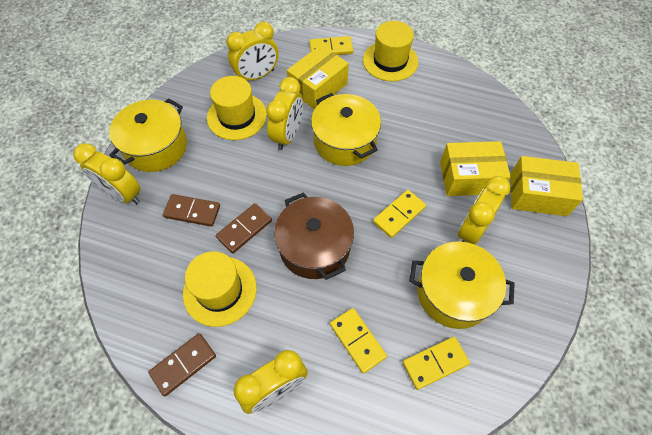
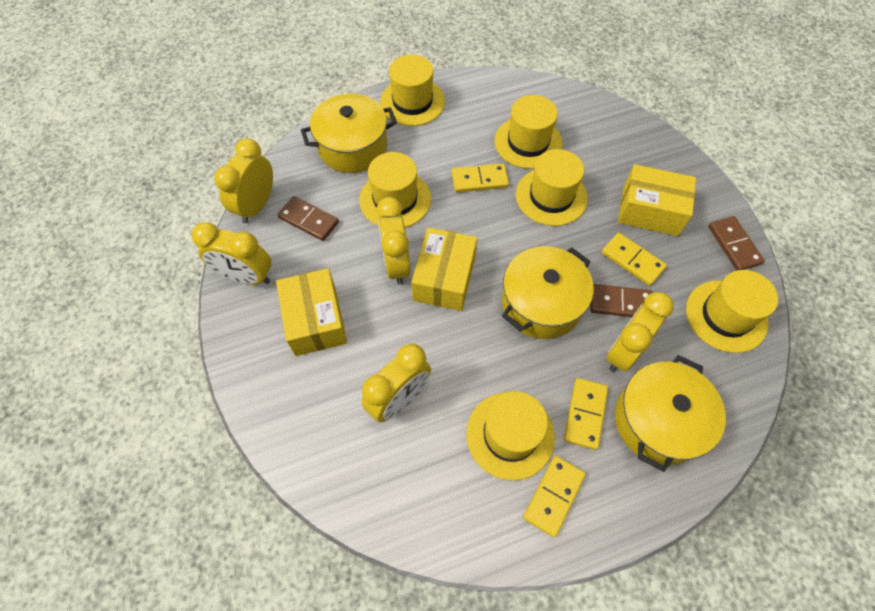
brown pot: [274,192,354,280] = 1 -> none = 0
yellow hat: [183,251,257,327] [207,76,267,140] [363,21,418,82] = 3 -> [359,152,431,228] [380,55,445,126] [466,391,555,480] [495,95,562,169] [516,149,588,226] [686,270,778,353] = 6

